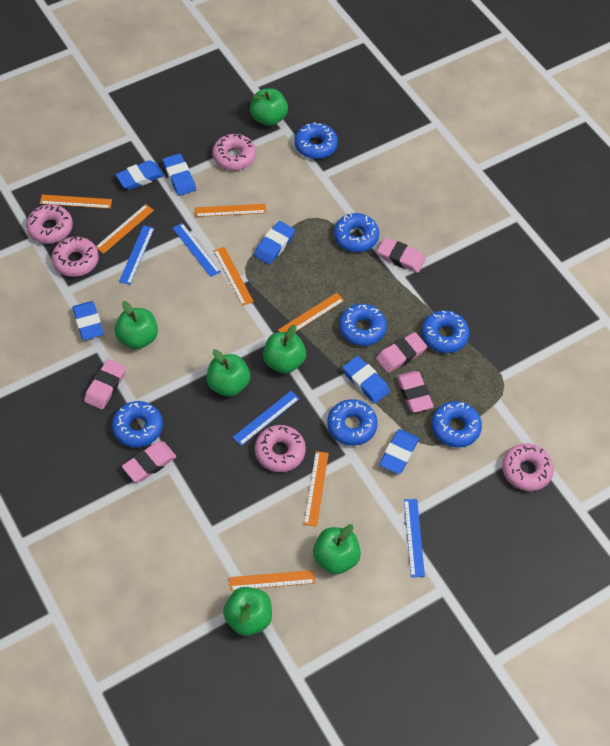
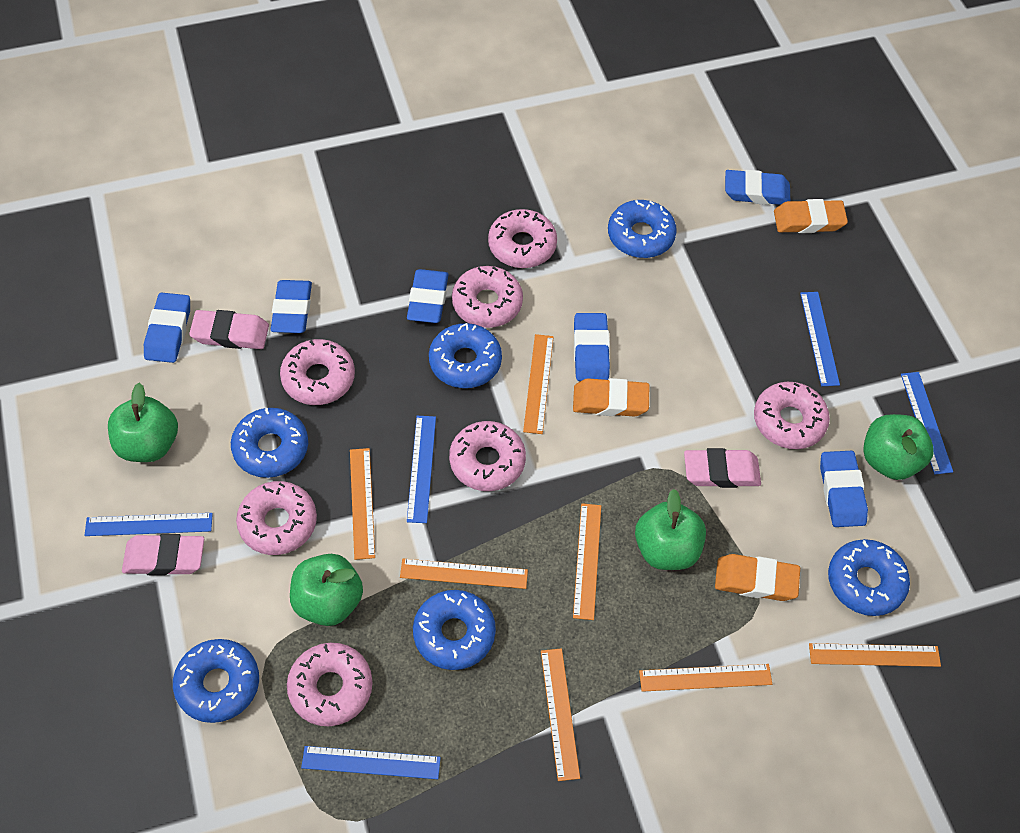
blue donut: [112,401,163,448] [295,123,338,159] [327,399,378,446] [334,213,379,252] [339,303,387,346] [421,310,470,353] [431,401,482,448] = 7 -> [173,639,259,723] [231,408,308,478] [413,590,496,670] [429,323,502,388] [608,200,677,258] [828,539,910,616] = 6
blue ruler: [119,225,154,285] [173,223,221,277] [233,391,299,446] [404,499,425,577] = 4 -> [84,513,213,536] [301,746,441,779] [407,416,436,523] [800,292,840,386] [901,372,953,474] = 5
green apple: [115,301,158,349] [206,349,250,397] [223,587,272,636] [250,88,288,126] [263,325,306,374] [313,524,361,574] = 6 -> [108,383,178,462] [290,554,363,626] [635,489,706,570] [863,414,934,480] = 4
orange eraser: none = 0 -> [573,378,649,417] [715,554,800,601] [774,199,848,233] = 3
pink donut: [26,204,73,244] [52,236,99,277] [212,134,256,171] [255,425,306,472] [502,443,554,491] = 5 -> [236,481,317,555] [280,339,355,405] [287,643,372,726] [449,421,526,491] [452,266,523,328] [488,209,557,268] [754,382,830,449] = 7
pink eraser: [84,359,126,410] [122,441,176,482] [376,332,427,373] [377,237,426,273] [396,371,434,413] = 5 -> [122,534,204,576] [189,310,269,349] [684,448,761,488] = 3

